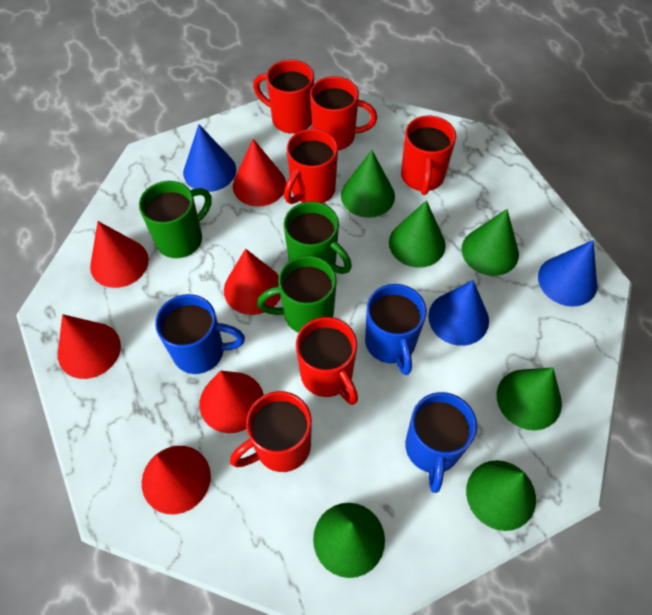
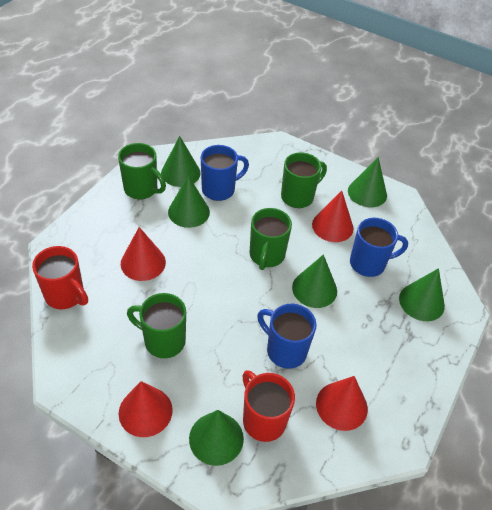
blue cone: [183,124,236,192] [428,280,489,346] [538,240,597,307] = 3 -> none = 0
green mug: [139,181,212,258] [257,255,337,333] [284,201,352,274] = 3 -> [118,143,166,199] [127,293,186,358] [250,208,292,270] [281,152,327,208] = 4
red cone: [58,314,121,379] [90,221,149,288] [142,446,211,514] [200,371,264,433] [224,249,281,315] [233,139,286,207] = 6 -> [119,381,173,437] [121,227,166,281] [312,191,353,242] [316,376,368,431] = 4
red mug: [230,391,312,472] [253,60,314,134] [284,129,338,204] [296,317,358,405] [310,76,377,150] [401,116,456,195] = 6 -> [32,246,88,309] [242,370,295,442] = 2

